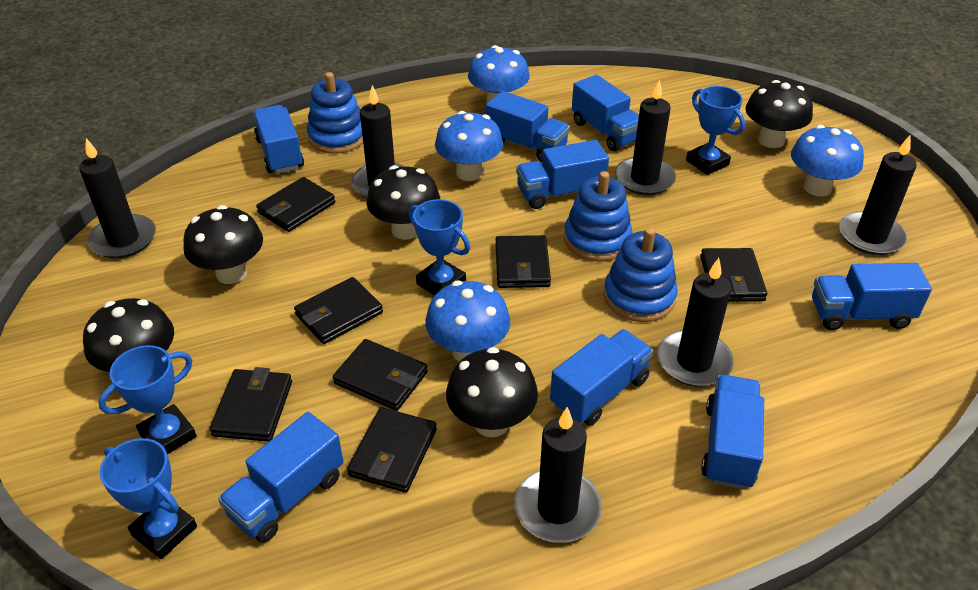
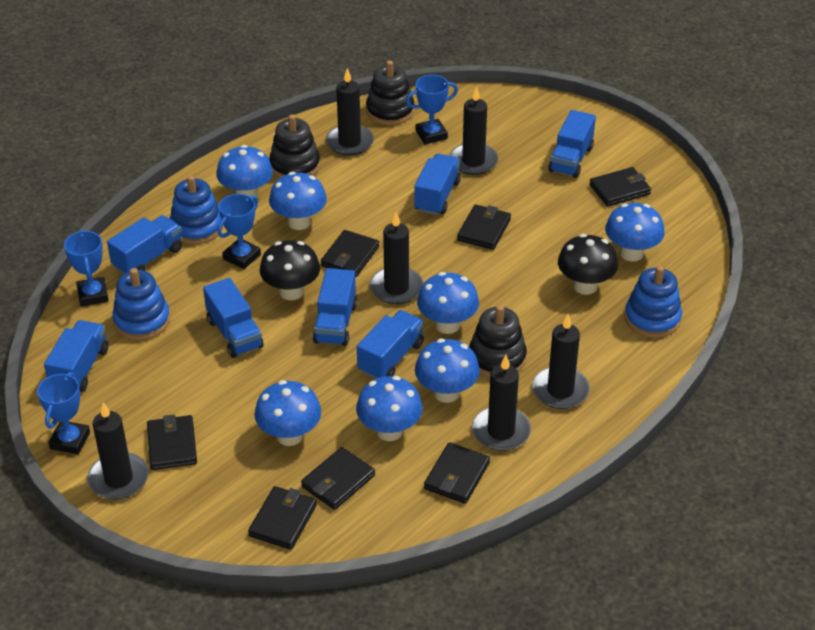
black mushroom: [83,298,174,372] [183,205,263,284] [367,165,440,240] [446,347,538,437] [746,80,813,148] = 5 -> [260,240,320,300] [558,234,618,295] = 2
black stacking toy: none = 0 -> [269,114,320,178] [366,60,414,125] [469,305,527,377] = 3
blue mushroom: [425,281,510,361] [435,111,503,181] [468,45,530,104] [791,125,864,196] = 4 -> [216,145,273,198] [255,380,321,446] [269,172,327,230] [356,376,423,441] [415,339,480,403] [417,272,479,334] [605,203,664,262] = 7
blue truck: [218,412,344,543] [253,105,304,174] [486,91,570,162] [516,140,609,209] [550,329,653,426] [572,75,639,151] [701,375,764,490] [812,263,932,330] = 8 -> [44,320,109,392] [107,215,182,274] [203,278,264,358] [313,268,357,346] [357,310,424,379] [414,154,461,215] [548,110,596,178] = 7

